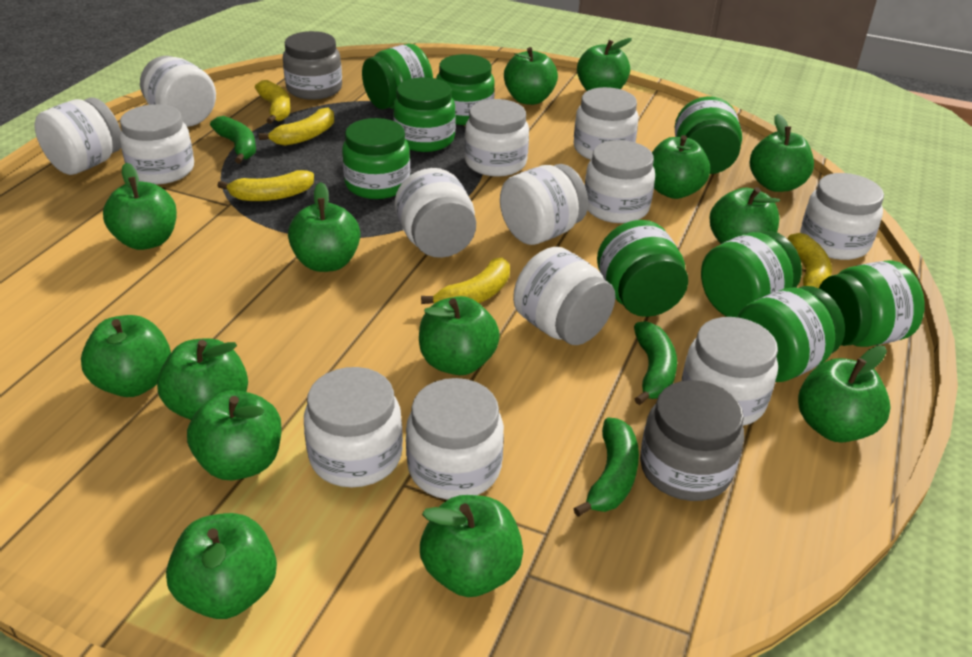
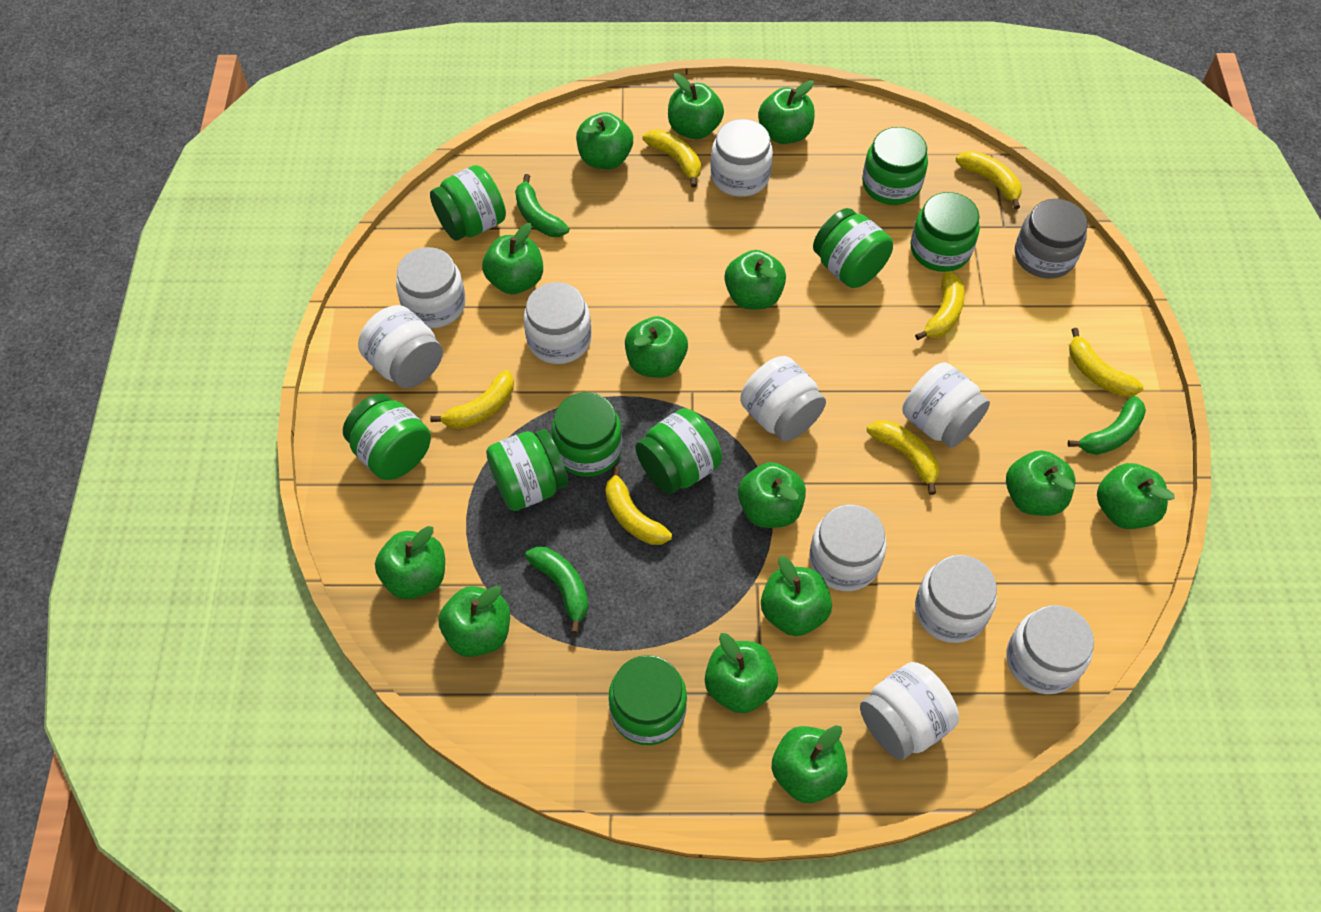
grey jar: [283,31,342,100] [640,380,744,501] = 2 -> [1015,199,1088,278] = 1
white jar: [35,98,121,175] [120,104,194,184] [140,56,216,127] [304,367,403,487] [395,168,476,258] [406,378,504,500] [464,99,529,177] [500,164,588,245] [513,247,615,345] [573,87,639,160] [585,140,655,223] [682,317,778,426] [800,173,884,260] = 13 -> [358,305,443,388] [396,247,466,328] [524,282,592,364] [711,119,773,197] [740,356,826,441] [809,504,887,591] [860,662,959,760] [903,362,990,448] [915,555,997,643] [1006,605,1094,694] = 10
yellow banana: [217,170,314,201] [255,80,291,124] [259,108,334,146] [421,258,510,304] [787,233,832,288] = 5 -> [430,370,514,429] [605,466,672,545] [642,129,701,188] [867,420,939,495] [915,271,965,340] [956,151,1022,209] [1069,328,1144,397] = 7

